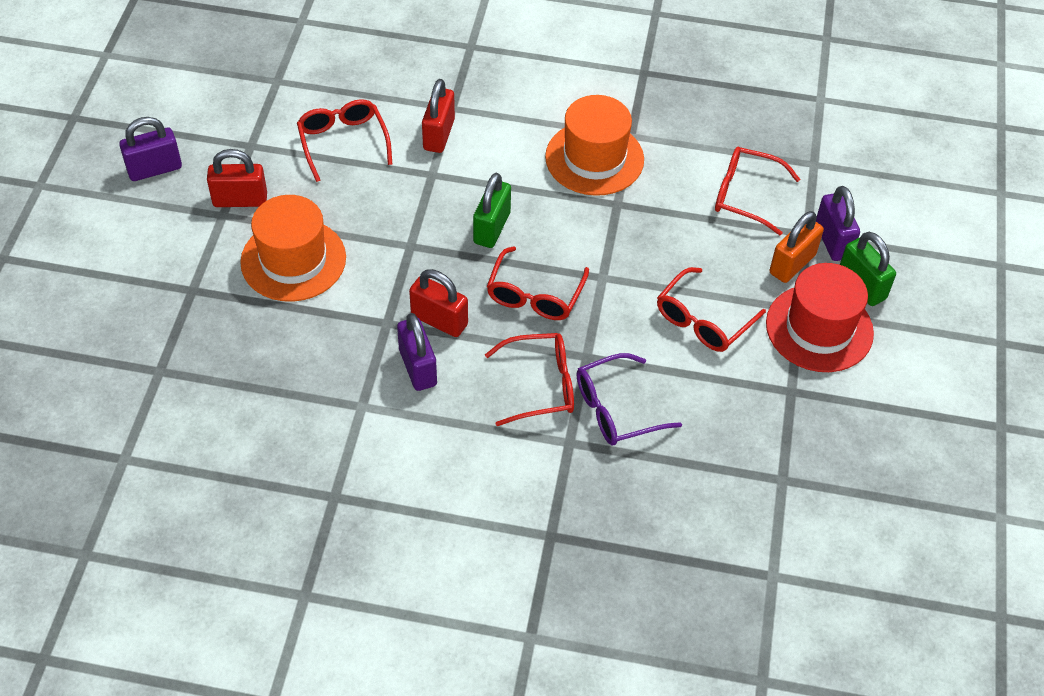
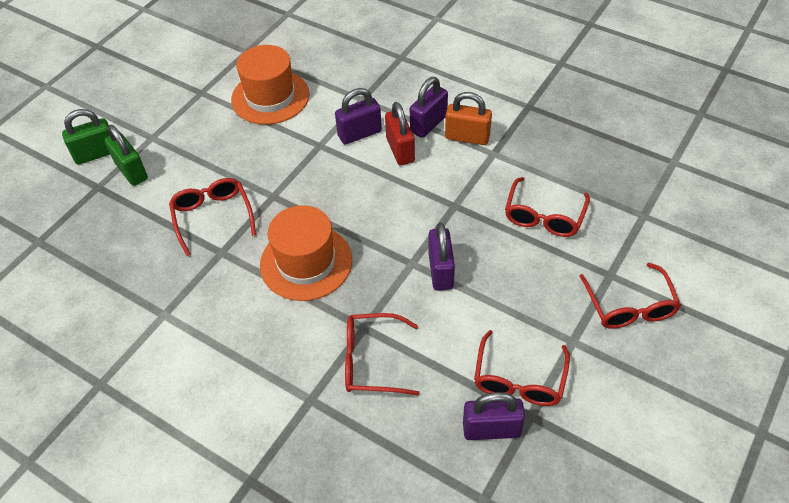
purple glasses: [577,353,682,445] = 1 -> none = 0
purple padlock: [119,117,182,181] [397,313,437,391] [816,186,860,261] = 3 -> [335,88,382,144] [410,77,448,138] [429,223,455,291] [463,392,525,440] = 4
red hat: [766,263,874,372] = 1 -> none = 0
red padlock: [207,149,267,207] [409,269,468,337] [422,79,455,153] = 3 -> [385,102,415,165] = 1

